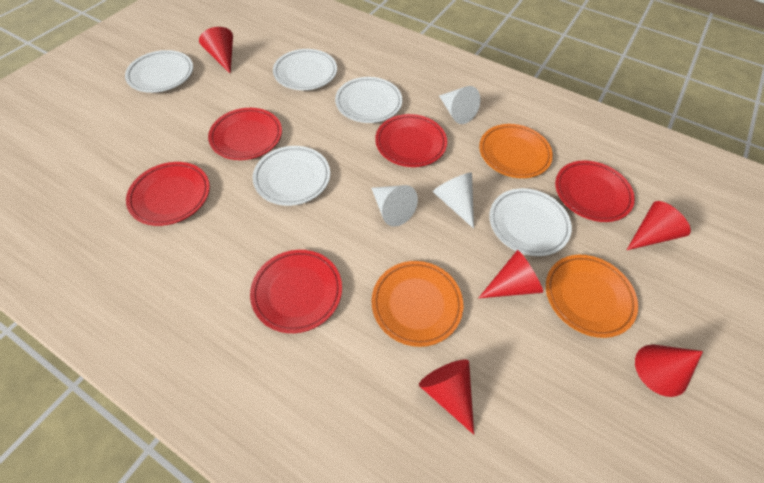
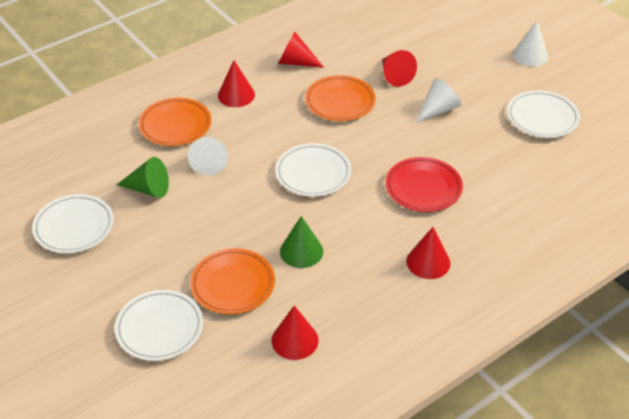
green cone: none = 0 -> [117,157,169,198] [280,216,323,268] = 2
red plate: [126,162,210,226] [208,108,282,160] [250,250,342,333] [375,114,447,167] [555,160,635,222] = 5 -> [385,157,463,212] = 1
white plate: [125,50,193,93] [253,146,330,206] [273,49,337,90] [335,77,402,123] [489,188,572,256] = 5 -> [32,194,114,253] [115,290,203,361] [275,143,351,197] [507,90,580,138] = 4

